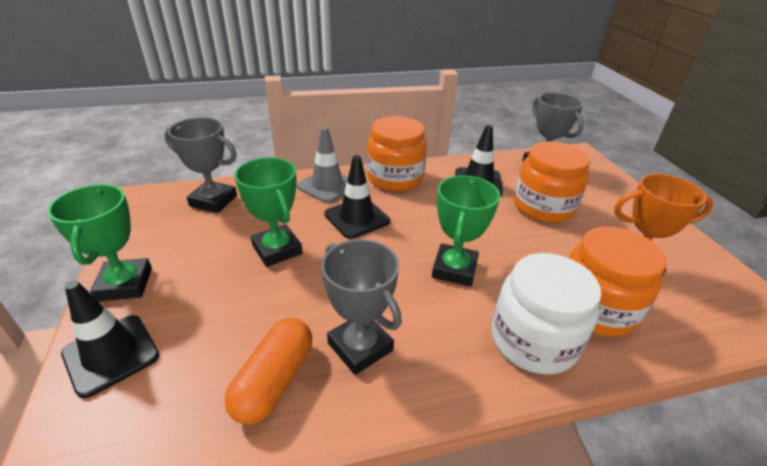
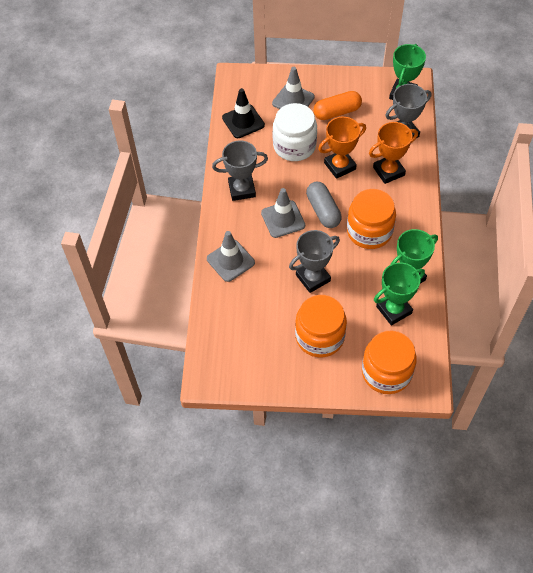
black traffic cone: [61,281,159,398] [324,155,390,239] [455,125,503,196] = 3 -> [222,88,265,138] = 1
grey capsule: none = 0 -> [306,182,342,228] = 1
grey traffic cone: [297,126,348,203] = 1 -> [207,231,255,282] [261,188,305,238] [272,67,315,109] = 3
orange trophy: [614,174,714,276] = 1 -> [318,117,366,179] [369,122,418,184] = 2

